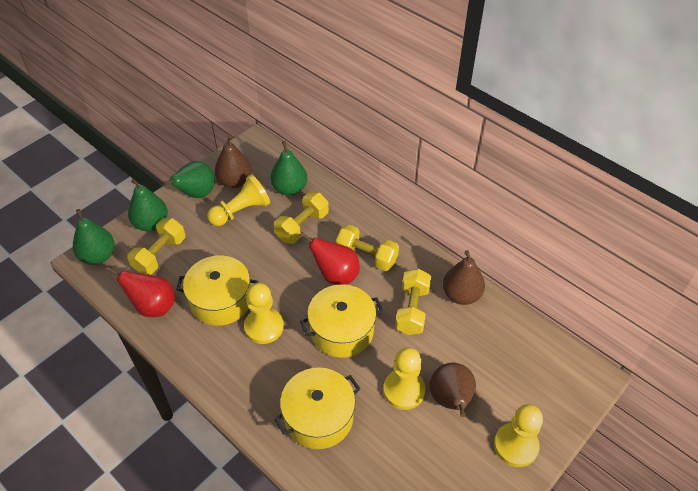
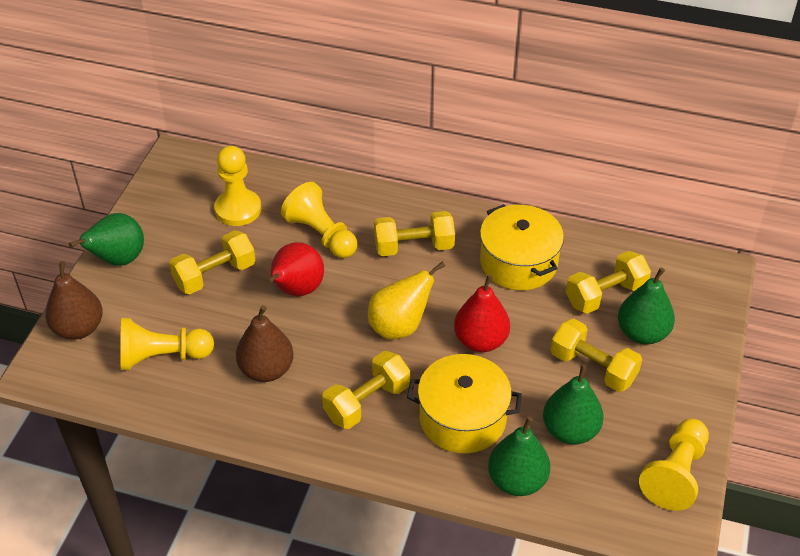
brown pear: [215,136,252,188] [429,363,476,417] [443,250,485,305] = 3 -> [45,261,103,340] [236,305,294,382] = 2
yellow dumbbell: [127,218,185,275] [274,192,329,244] [336,224,399,271] [395,269,431,335] = 4 -> [169,230,256,294] [322,351,410,429] [374,211,455,256] [551,319,642,392] [566,251,651,314] = 5
yellow pear: none = 0 -> [368,262,445,340] = 1
yellow pot: [176,255,258,326] [274,368,361,449] [300,284,383,358] = 3 -> [407,354,522,453] [480,204,564,290] = 2

